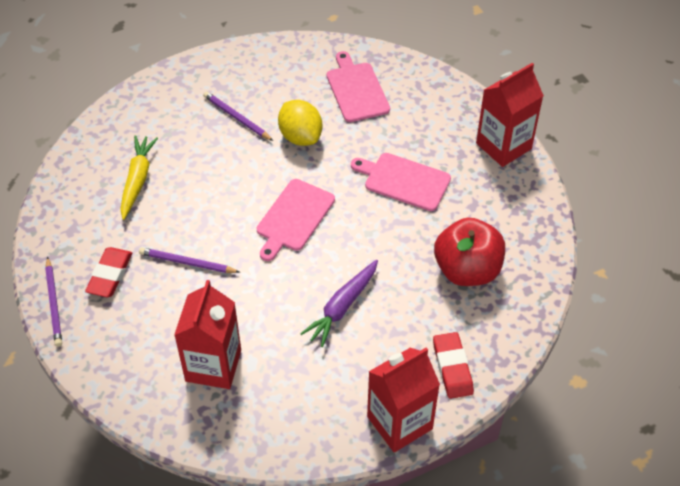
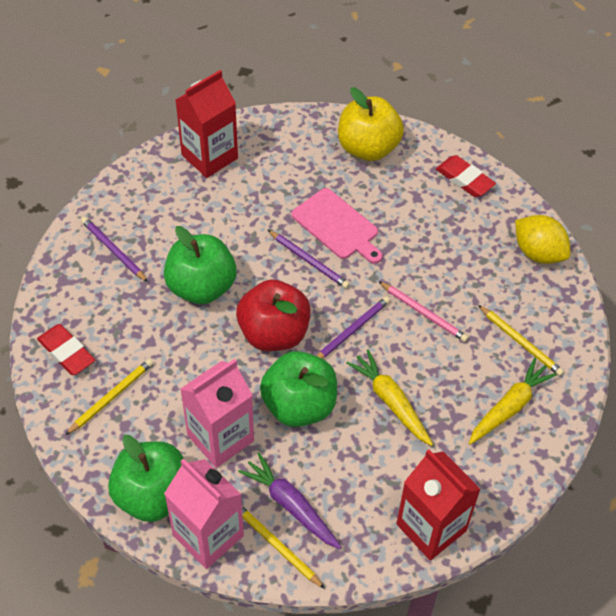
green apple: none = 0 -> [108,435,184,522] [164,226,236,304] [260,351,337,427] = 3
pink carton: none = 0 -> [164,459,244,569] [180,359,254,468] = 2
pink cutting board: [257,179,335,261] [327,51,390,122] [351,153,451,211] = 3 -> [291,188,383,264] = 1
pink pencil: none = 0 -> [378,281,469,342] = 1
red carton: [174,280,241,389] [367,348,440,452] [476,63,544,167] = 3 -> [176,70,238,178] [396,449,481,560] = 2
yellow apple: none = 0 -> [338,87,404,161] = 1
yellow carrot: [120,135,158,220] = 1 -> [346,349,433,446] [469,358,557,445] = 2
yellow pencil: none = 0 -> [65,359,153,435] [242,506,325,589] [478,305,564,376] = 3

